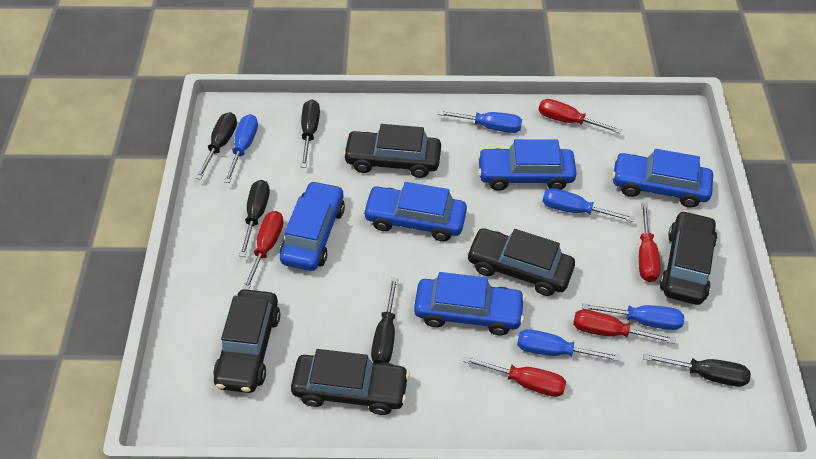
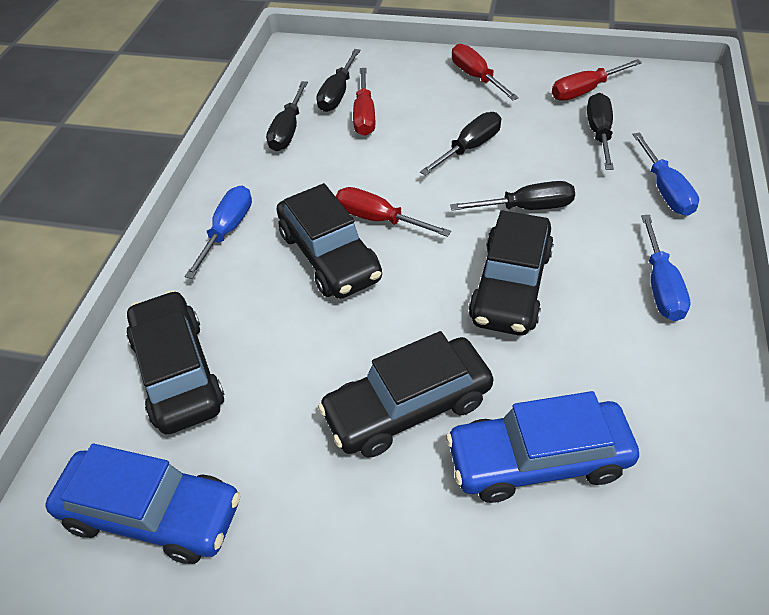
black car: [213,290,280,393] [291,349,410,415] [343,124,441,178] [466,228,575,296] [660,210,717,305] = 5 -> [126,290,224,435] [276,183,382,299] [318,331,493,458] [469,210,554,336] = 4
blue car: [280,181,345,271] [362,182,467,241] [414,272,526,335] [477,139,577,191] [612,149,713,208] = 5 -> [45,443,241,564] [446,391,639,503] = 2
blue screwdriver: [224,114,258,183] [437,110,522,133] [517,329,620,361] [543,188,634,222] [582,303,684,330] = 5 -> [184,186,252,279] [632,132,699,216] [641,215,690,321] = 3
red screwdriver: [243,211,284,290] [463,356,566,397] [539,99,622,134] [573,310,676,344] [639,202,660,282] = 5 -> [336,187,451,237] [353,68,375,136] [452,44,519,100] [552,59,642,101] = 4

